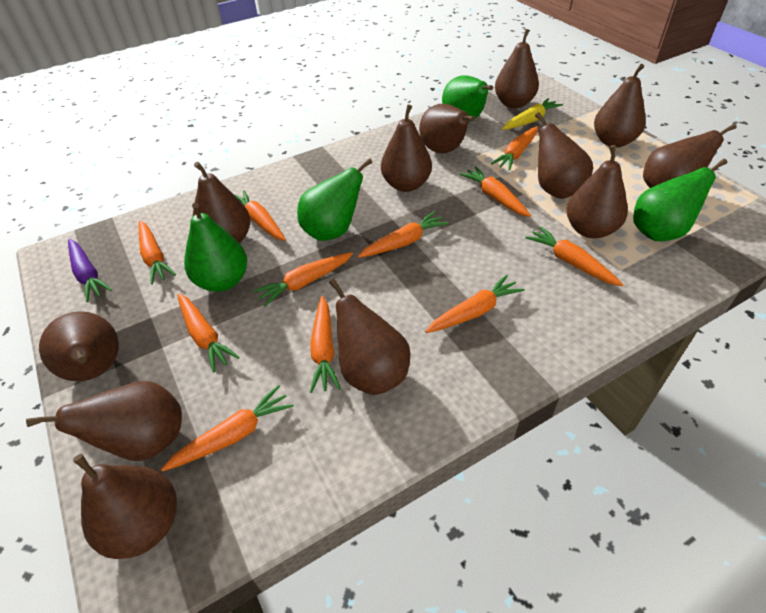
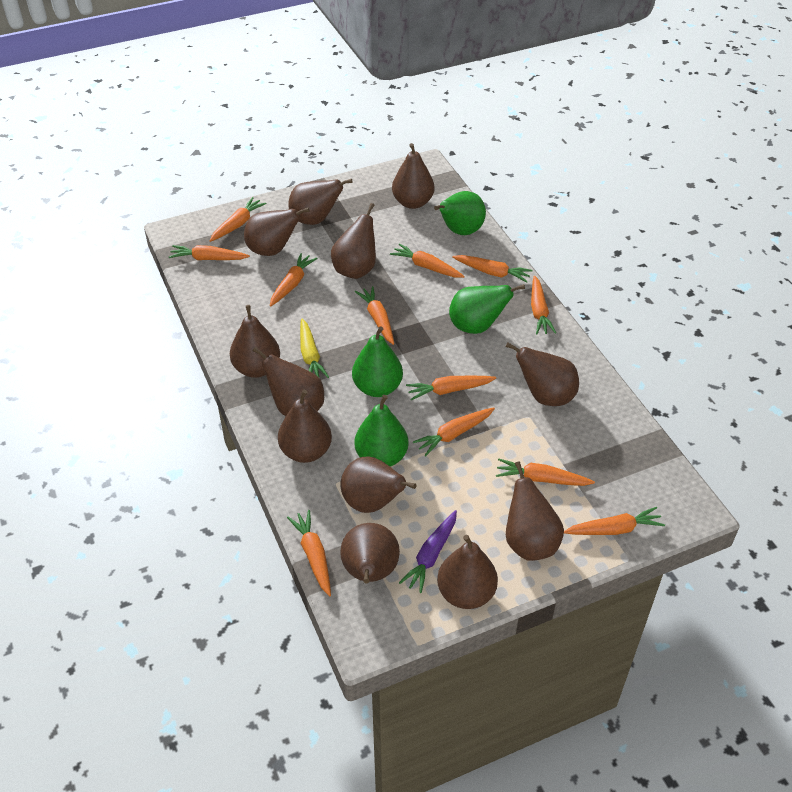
orange carrot: [139,221,176,285] [161,385,294,472] [177,294,239,373] [235,190,286,241] [253,252,353,307] [310,296,341,393] [358,211,448,258] [425,275,525,333] [460,166,531,217] [491,126,538,170] [525,226,623,286] = 11 -> [169,245,250,260] [209,197,267,242] [270,253,318,307] [287,510,331,596] [355,286,394,345] [390,243,465,278] [406,376,496,400] [413,407,495,456] [452,255,533,283] [496,459,595,486] [531,276,556,334] [564,507,665,535] = 12

